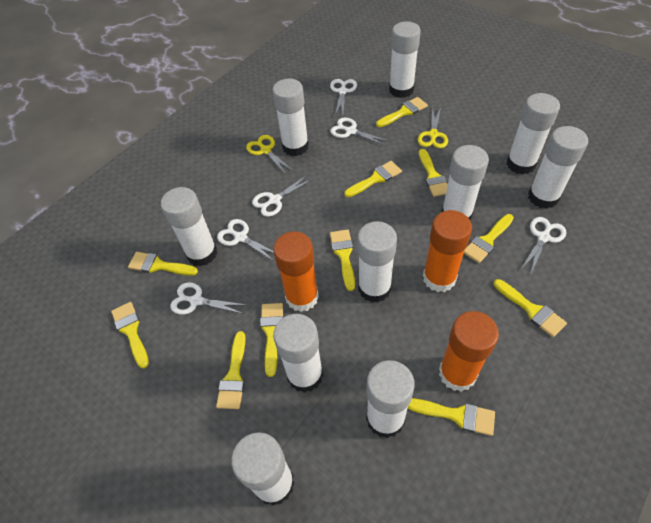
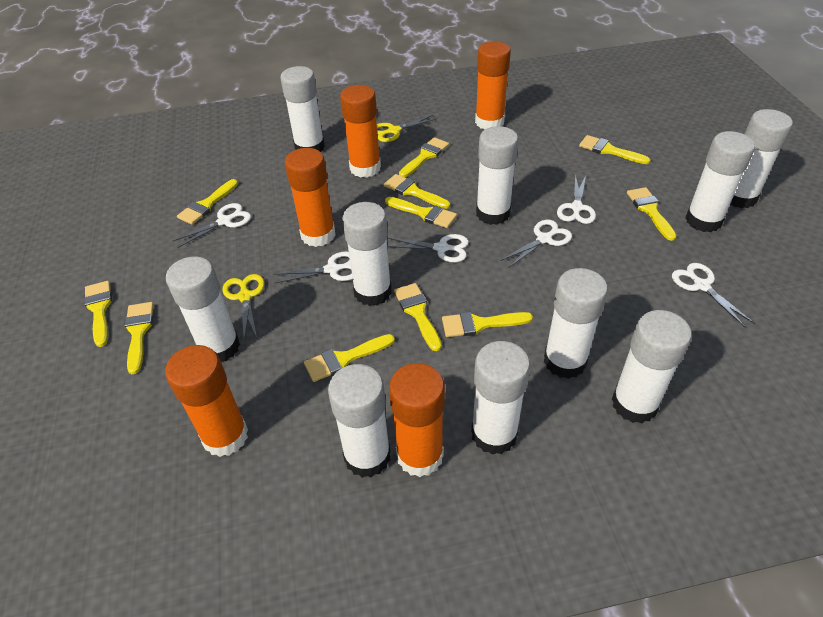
orange glue stick: [273,232,319,312] [423,210,472,292] [439,311,499,392] = 3 -> [165,345,248,457] [285,148,336,247] [340,85,381,178] [389,363,445,477] [475,41,511,130] = 5

